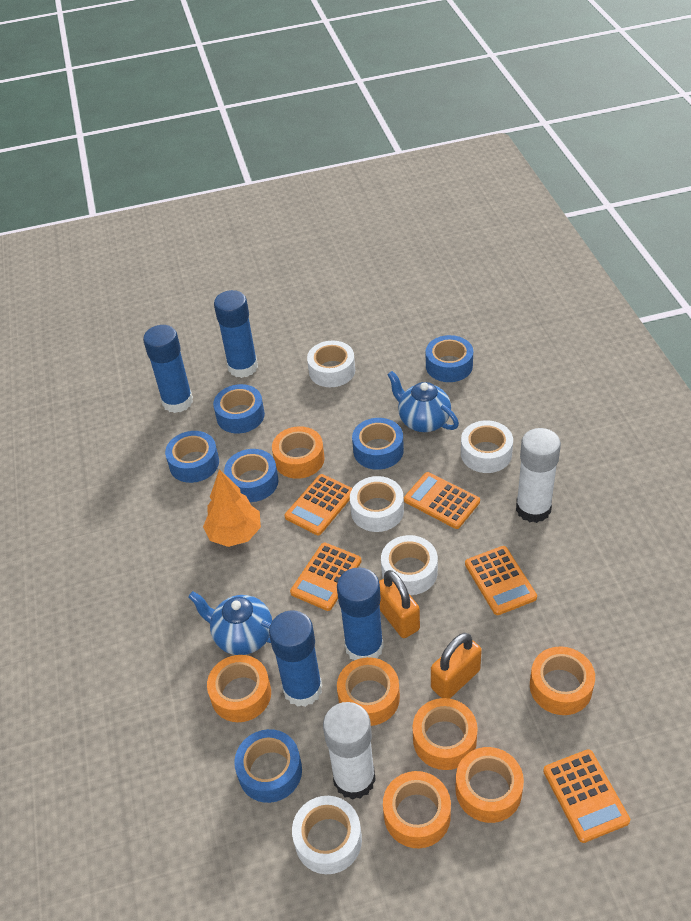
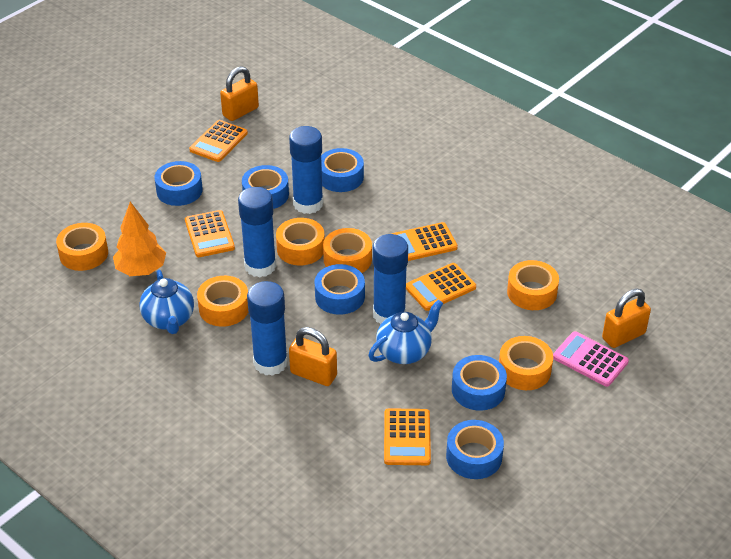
orange padlock: [379,570,420,638] [431,633,482,699] = 2 -> [220,66,259,121] [289,327,337,386] [602,289,651,348] = 3
orange tape: [207,655,271,722] [272,426,325,479] [337,657,400,726] [383,771,451,848] [413,698,478,770] [455,747,524,823] [530,646,595,715] = 7 -> [56,223,108,271] [197,276,248,327] [276,218,325,265] [323,228,372,273] [499,336,553,390] [507,260,559,310] = 6
pink calculator: none = 0 -> [553,331,629,387] = 1
white glue stick: [323,702,376,800] [516,428,561,523] = 2 -> none = 0
white tape: [292,796,362,874] [307,341,355,387] [350,476,404,532] [381,535,438,595] [461,420,513,473] = 5 -> none = 0

